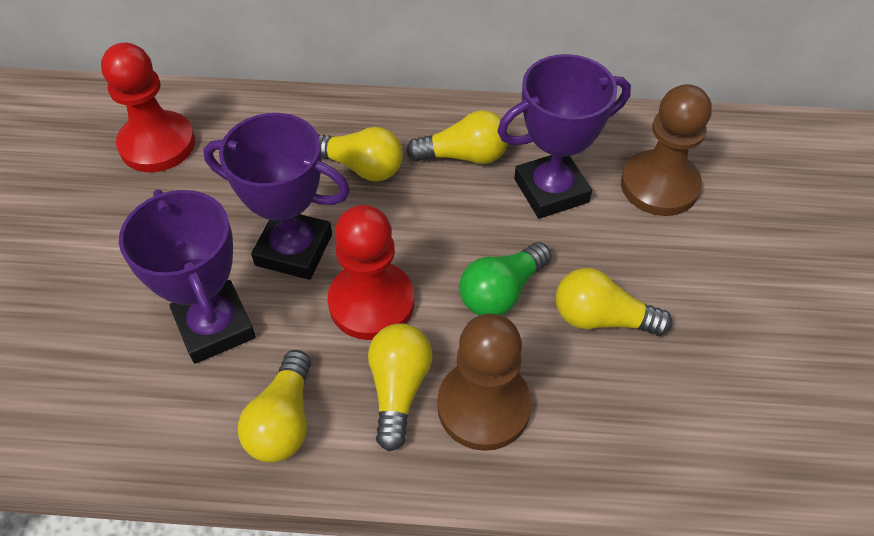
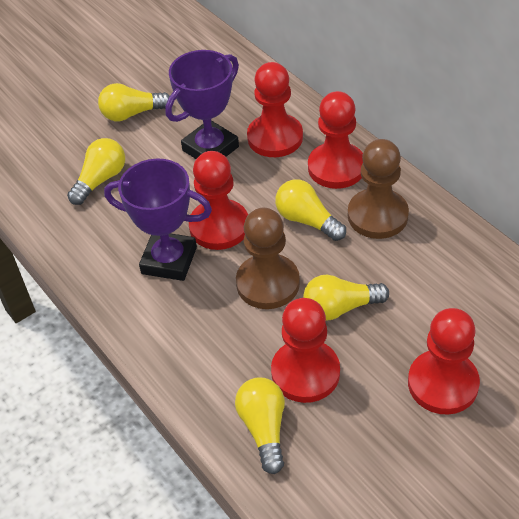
green light bulb: [459,242,552,315] = 1 -> none = 0
purple trophy: [119,190,256,364] [203,113,350,280] [497,54,631,219] = 3 -> [104,159,212,281] [165,50,239,159] = 2
red pawn: [101,42,195,172] [328,205,414,340] = 2 -> [189,151,248,250] [247,62,303,157] [271,298,340,403] [308,91,363,189] [408,308,480,415] = 5

